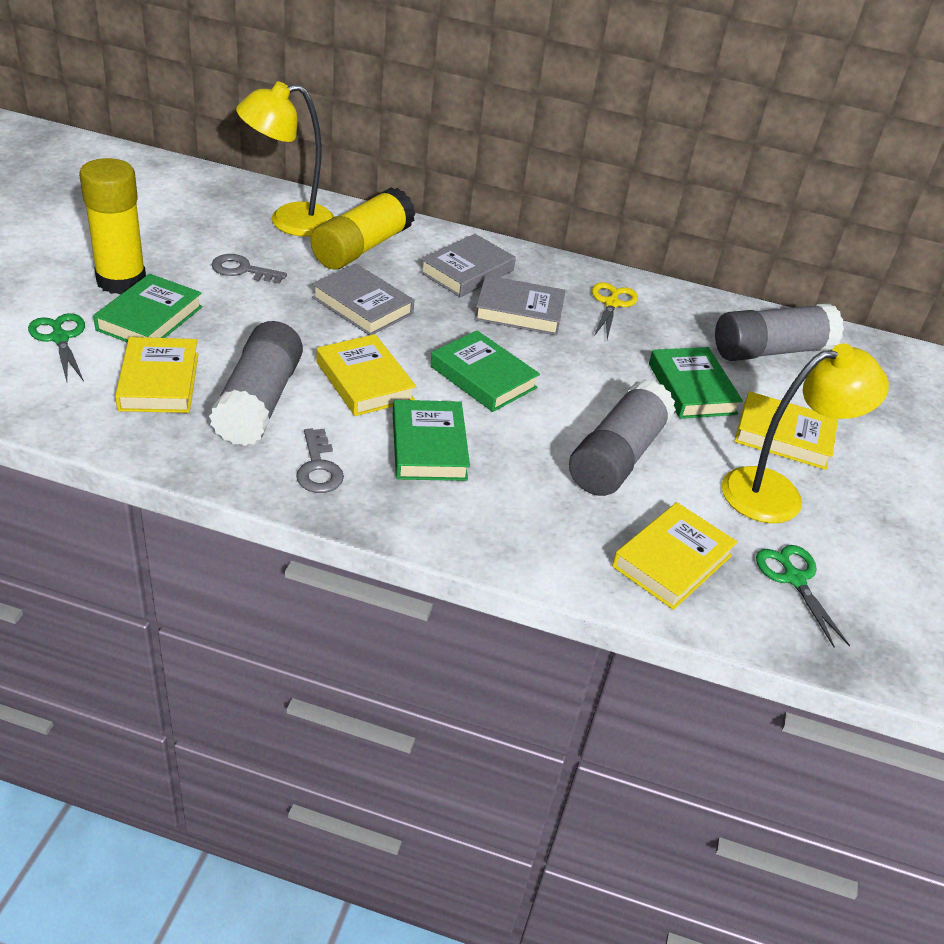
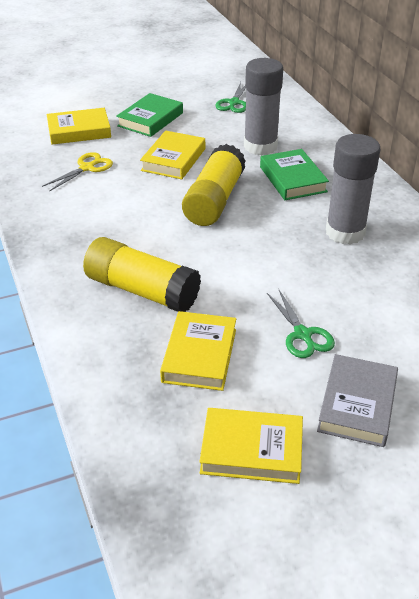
green book: [93,274,203,343] [393,400,470,481] [430,330,540,412] [649,347,743,419] = 4 -> [116,93,183,137] [260,149,329,200] = 2
grey book: [312,264,414,335] [420,234,516,297] [474,275,566,336] = 3 -> [317,354,398,447] = 1
grey glue stick: [209,321,303,446] [569,379,676,496] [715,303,844,361] = 3 -> [244,58,283,155] [326,134,380,245] = 2
grey key: [211,254,287,284] [296,428,344,493] = 2 -> none = 0
yellow lamp: [236,81,335,237] [722,344,889,523] = 2 -> none = 0

